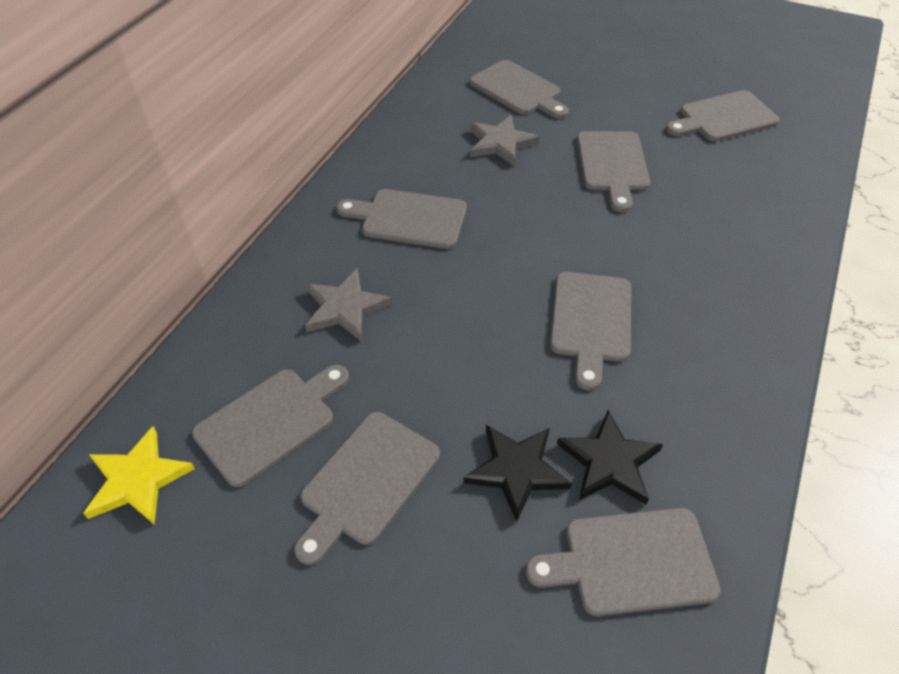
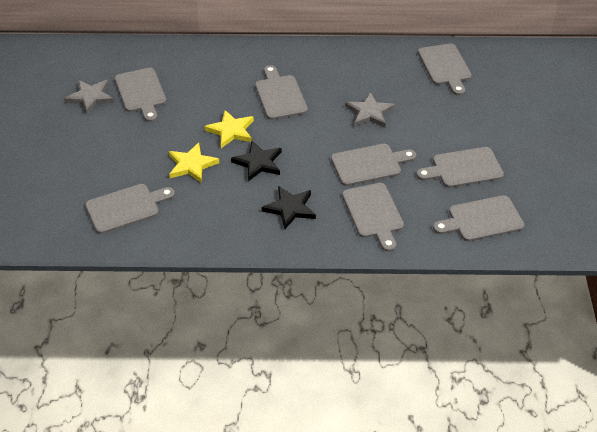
yellow star: [83,426,195,524] = 1 -> [169,142,219,183] [204,110,254,148] = 2

